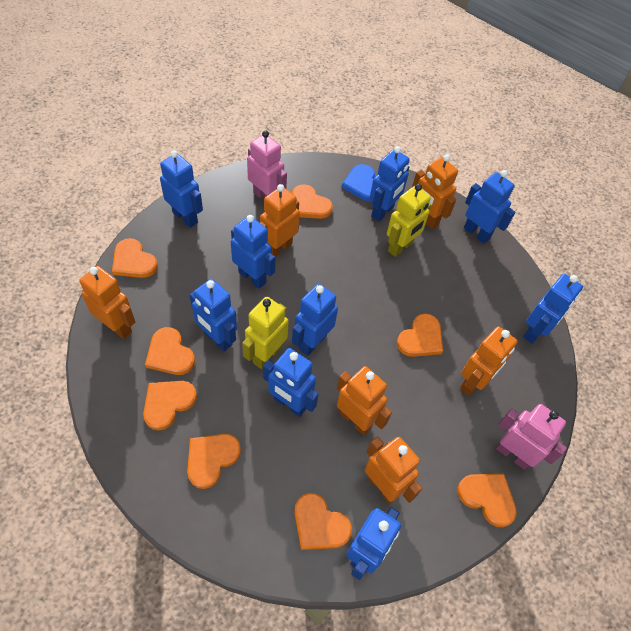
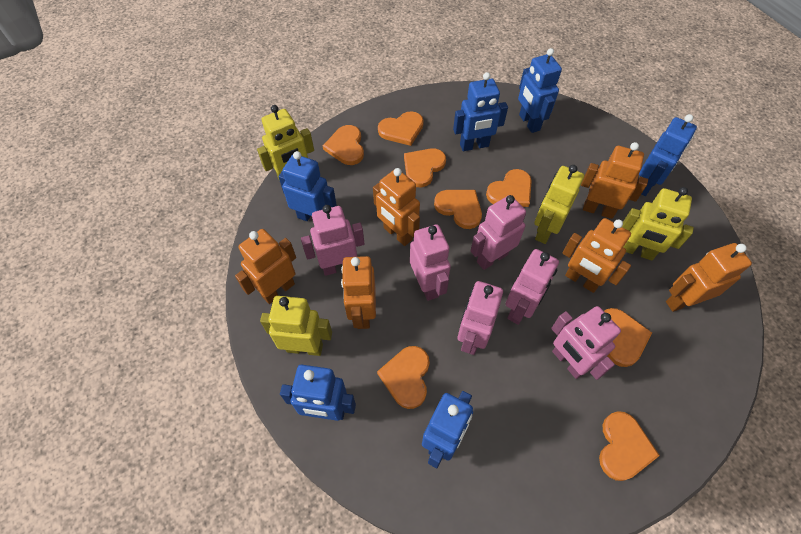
blue heart: [342,164,375,201] = 1 -> none = 0
blue robot: [160,150,203,228] [189,279,237,351] [231,215,275,289] [263,348,319,417] [292,284,338,356] [346,507,401,580] [369,146,410,221] [464,170,515,244] [523,274,583,344] = 9 -> [278,151,337,221] [280,365,356,421] [422,391,473,468] [453,72,508,151] [518,48,562,133] [639,114,697,196] = 6
pink robot: [247,130,287,198] [496,404,567,470] = 2 -> [301,205,365,276] [410,224,451,301] [458,281,503,355] [471,195,526,270] [506,249,559,325] [551,306,621,380] = 6
yellow robot: [242,297,289,369] [387,184,431,257] = 2 -> [257,105,314,181] [260,296,332,356] [534,165,584,244] [622,187,694,260] = 4

